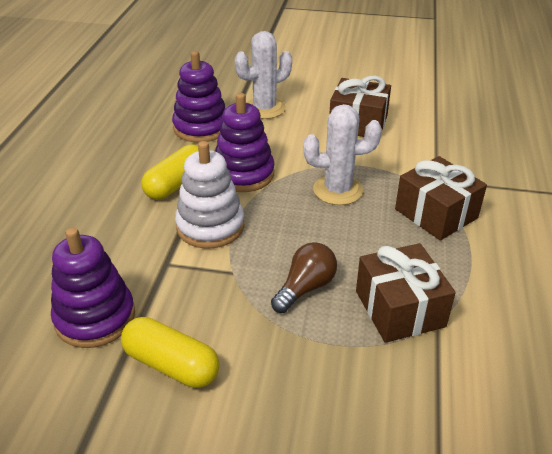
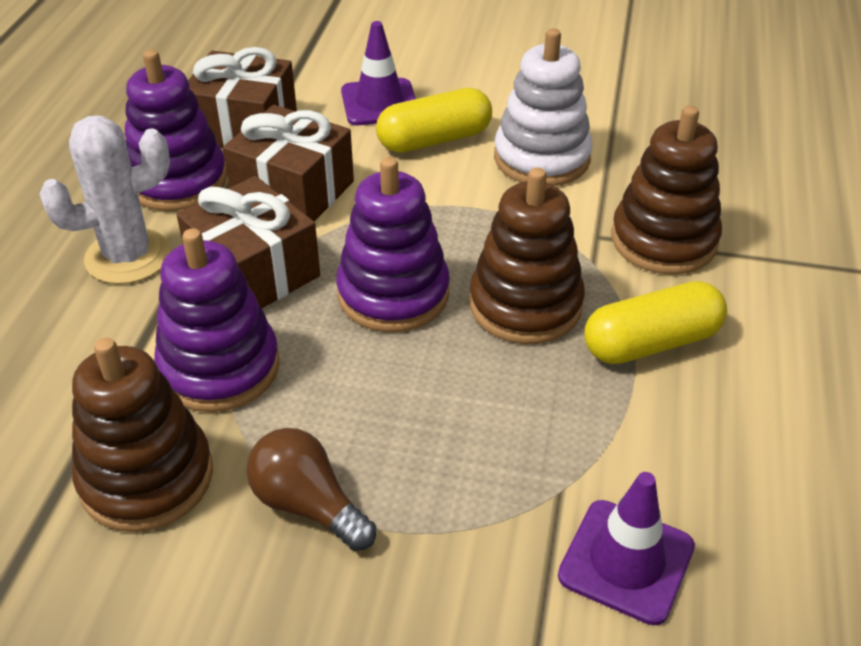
brown stacking toy: none = 0 -> [72,337,213,532] [469,168,585,344] [611,106,722,275] = 3
purple traffic cone: none = 0 -> [341,21,416,125] [558,472,695,625] = 2
white cactus: [235,31,292,119] [303,104,382,205] = 2 -> [40,116,170,284] = 1

